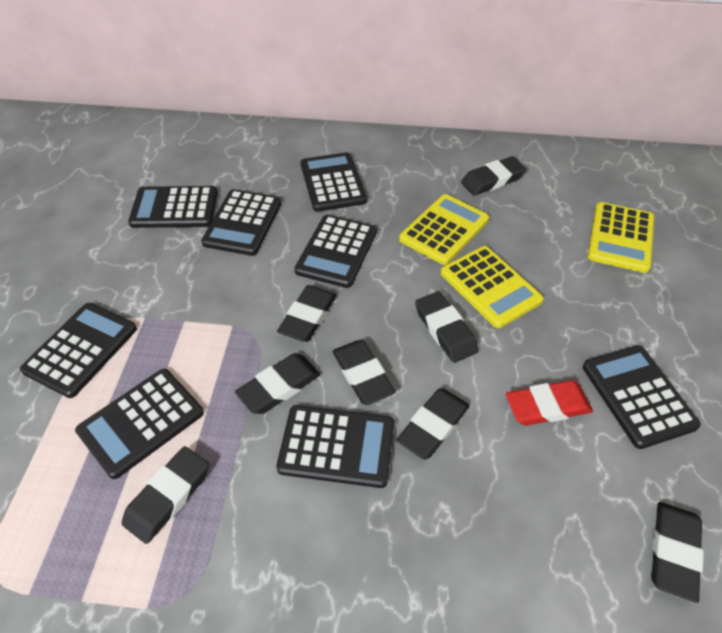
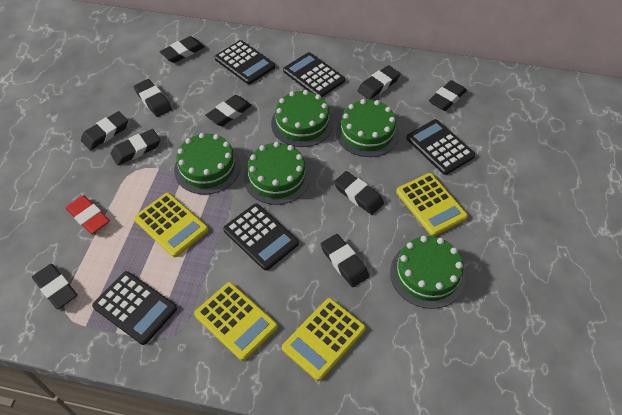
black calculator: [20,303,137,398] [75,369,204,479] [128,186,218,228] [201,189,281,256] [276,405,395,488] [294,215,377,288] [301,152,367,212] [583,345,701,449] = 8 -> [92,271,177,345] [215,40,275,84] [223,204,299,270] [283,52,345,97] [406,119,475,175] = 5
black eraser: [122,446,209,544] [235,354,320,414] [277,285,337,342] [333,340,395,405] [396,389,470,460] [415,291,479,363] [461,156,526,196] [651,502,704,603] = 8 -> [32,264,77,309] [81,111,128,150] [111,129,160,165] [134,79,172,117] [160,36,205,63] [205,95,252,126] [321,234,369,287] [334,171,384,215] [358,65,400,100] [429,80,467,111] = 10
green cake: none = 0 -> [174,133,241,195] [244,142,311,205] [271,90,334,147] [336,99,399,157] [390,236,466,309] = 5
yellow calculator: [399,194,489,265] [441,246,544,328] [588,202,654,273] = 3 -> [134,193,209,257] [194,282,278,361] [282,298,366,381] [396,173,468,236] = 4

